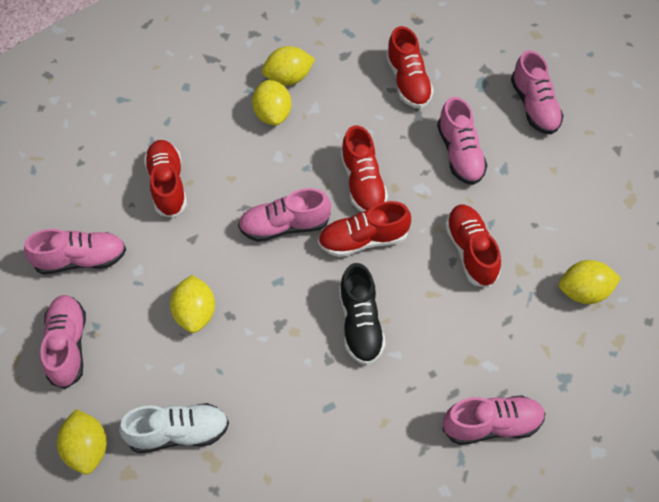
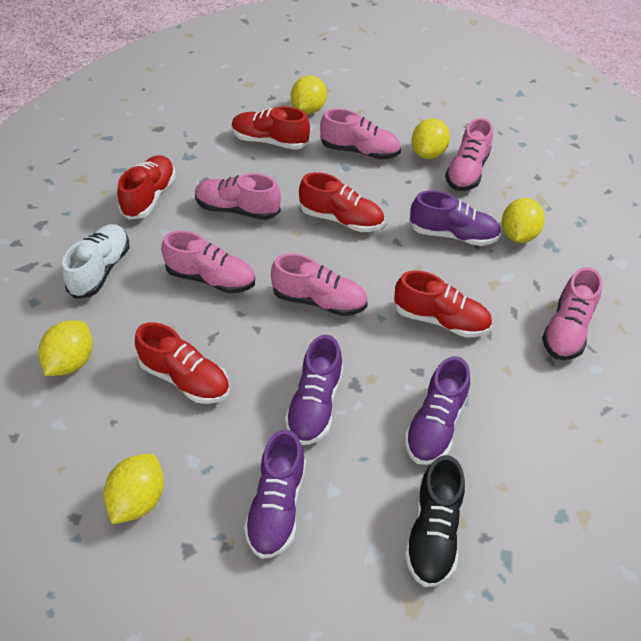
purple shoe: none = 0 -> [244,430,306,559] [285,335,343,445] [404,356,470,465] [409,190,501,246] = 4

